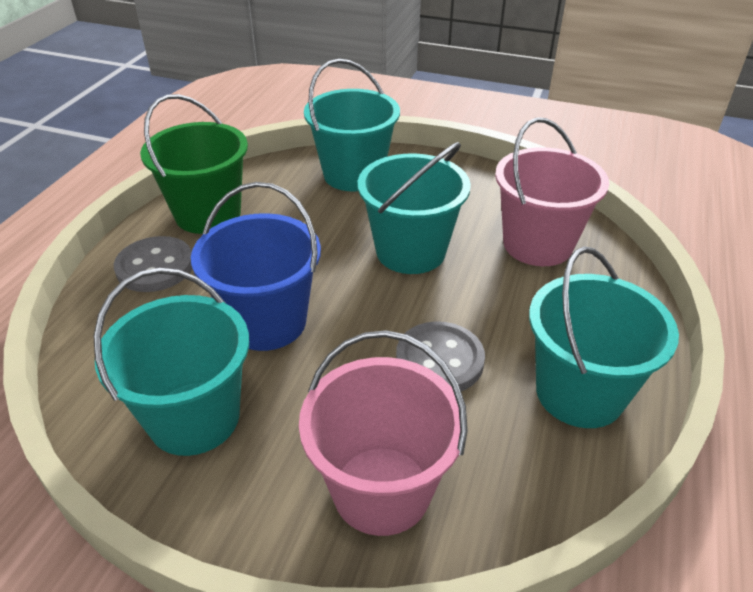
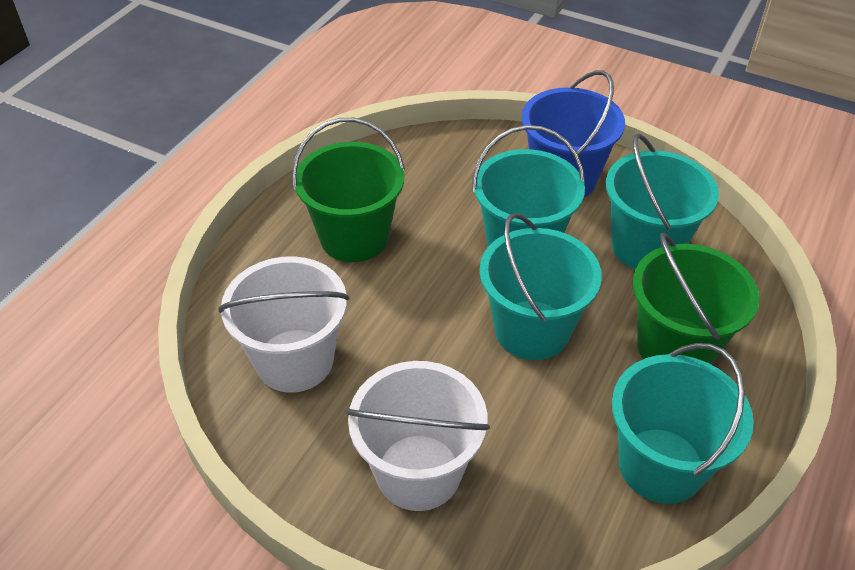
green bucket: [140,94,248,234] = 1 -> [292,118,405,262] [633,233,759,365] = 2
grey button: [114,236,192,292] [396,321,485,391] = 2 -> none = 0
pink bucket: [299,330,468,536] [495,117,609,266] = 2 -> none = 0
white bucket: none = 0 -> [218,256,349,393] [346,361,490,511] = 2

